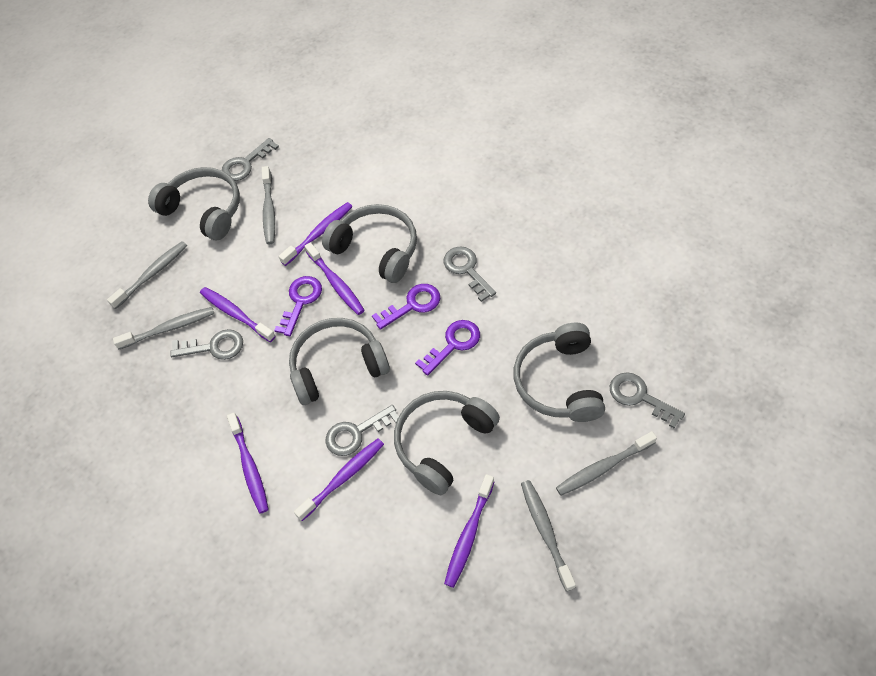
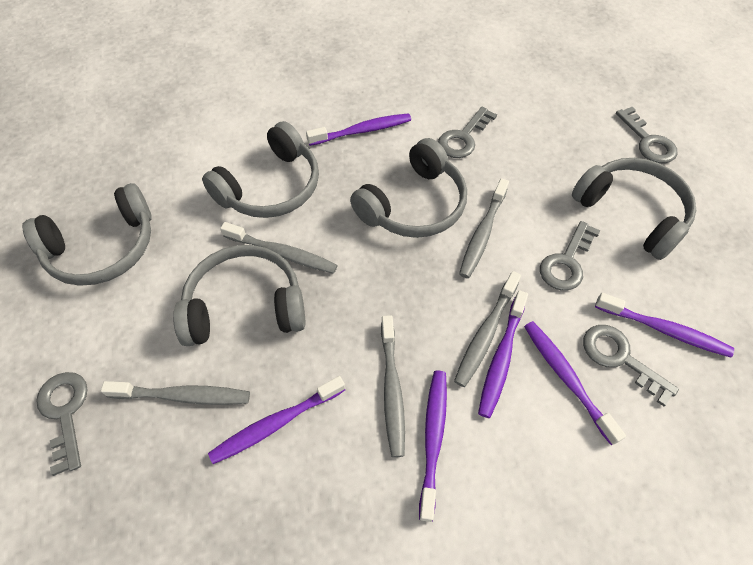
purple key: [274,276,322,336] [372,284,440,330] [415,320,480,376] = 3 -> none = 0

